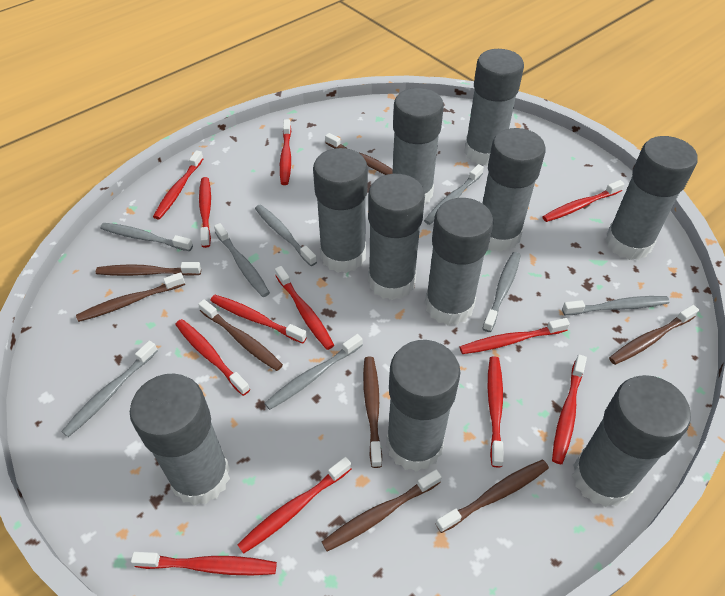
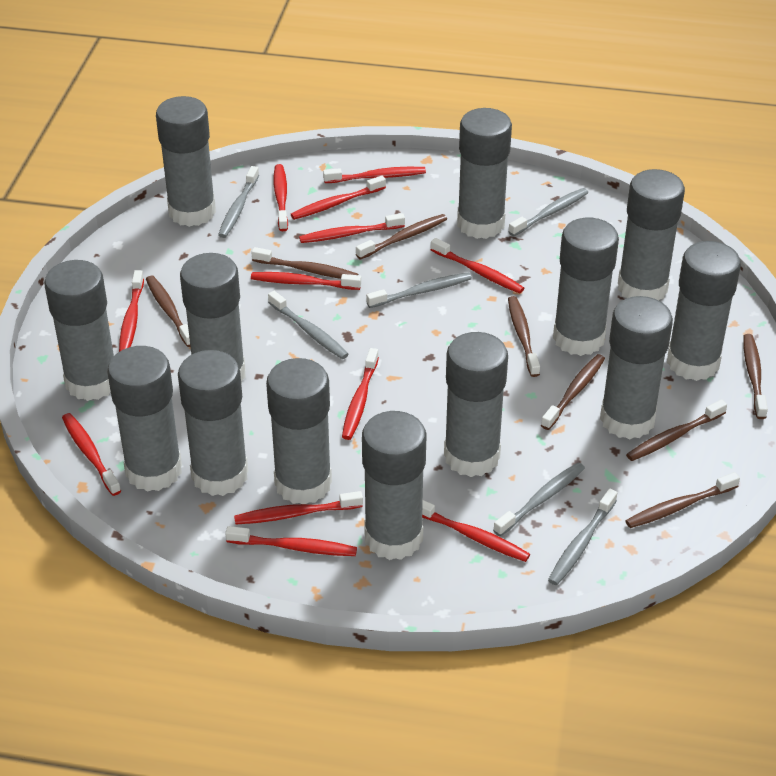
grey glue stick: [130,374,230,506] [313,148,368,273] [368,174,425,300] [386,340,460,472] [392,88,444,206] [425,198,494,325] [464,49,524,166] [482,128,546,252] [572,375,691,507] [605,136,698,260] = 10 -> [44,260,114,401] [107,346,182,492] [156,96,216,227] [178,350,248,496] [180,253,246,384] [266,358,332,504] [362,411,426,560] [444,332,508,477] [457,108,512,239] [553,218,619,356] [600,296,673,440] [618,169,685,300] [667,241,741,381] = 13
grey toothbrush: [61,341,158,437] [100,223,193,251] [214,223,270,297] [255,204,317,266] [264,334,363,410] [424,164,484,225] [482,252,521,332] [562,296,670,315] = 8 -> [218,166,259,238] [268,291,349,359] [366,273,472,308] [493,462,585,536] [508,188,588,236] [548,489,617,585] = 6

